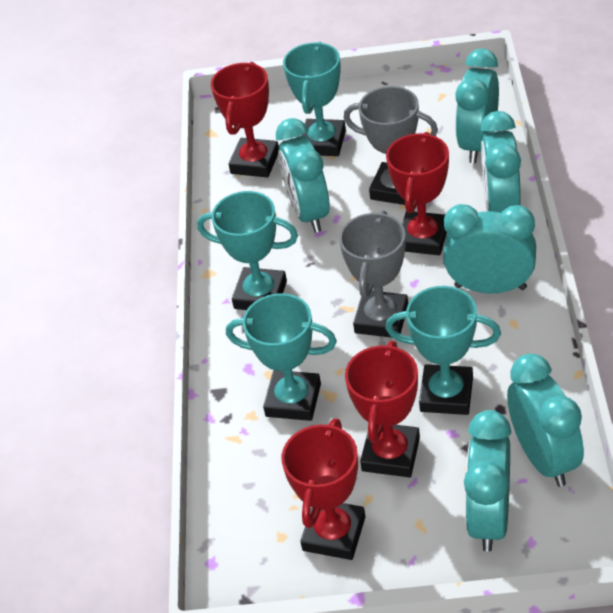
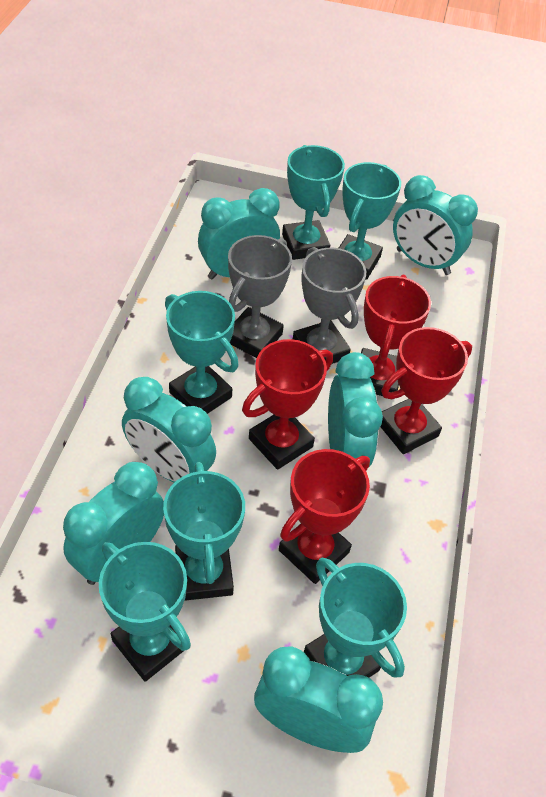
turquoise trophy: [197,191,298,310] [226,293,337,421] [283,42,346,156] [385,286,501,415] = 4 -> [99,542,191,682] [163,462,245,601] [165,291,239,414] [282,145,345,260] [304,558,407,678] [339,162,401,280] = 6

